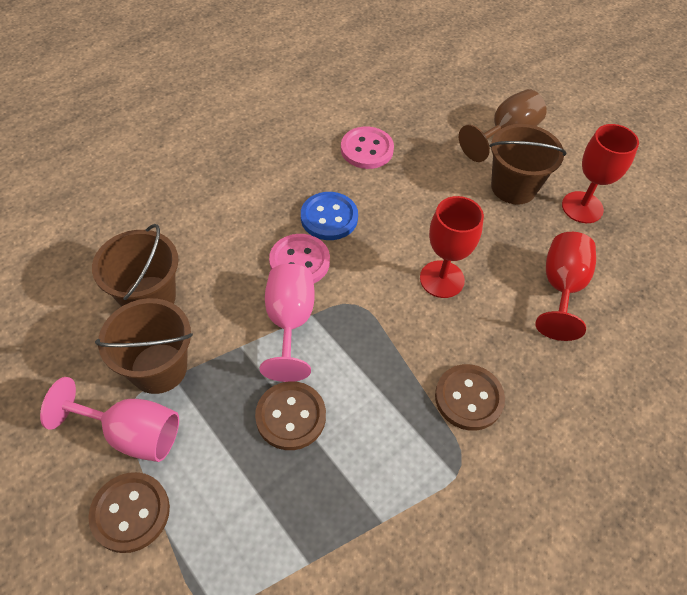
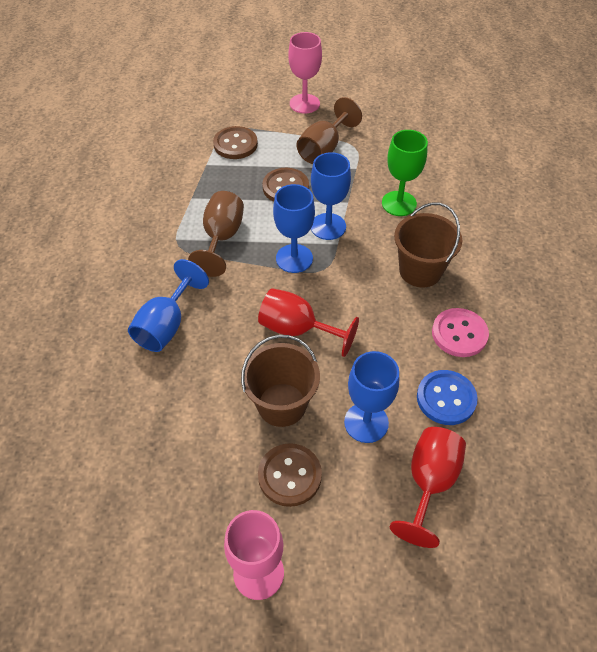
blue goblet: none = 0 -> [128,259,209,352] [273,184,315,273] [311,152,351,240] [344,351,399,443] = 4
brown bucket: [92,224,179,307] [95,298,193,394] [490,124,566,205] = 3 -> [241,335,320,427] [394,202,462,287] = 2
brown goblet: [459,89,547,162] = 1 -> [188,191,244,277] [297,97,362,164] = 2
green goblet: none = 0 -> [382,130,428,216] = 1
pink button: [269,234,330,283] [341,126,394,169] = 2 -> [432,308,489,357] = 1
red goblet: [420,196,484,298] [535,232,596,341] [562,124,639,223] = 3 -> [258,288,359,357] [390,427,466,548] = 2

